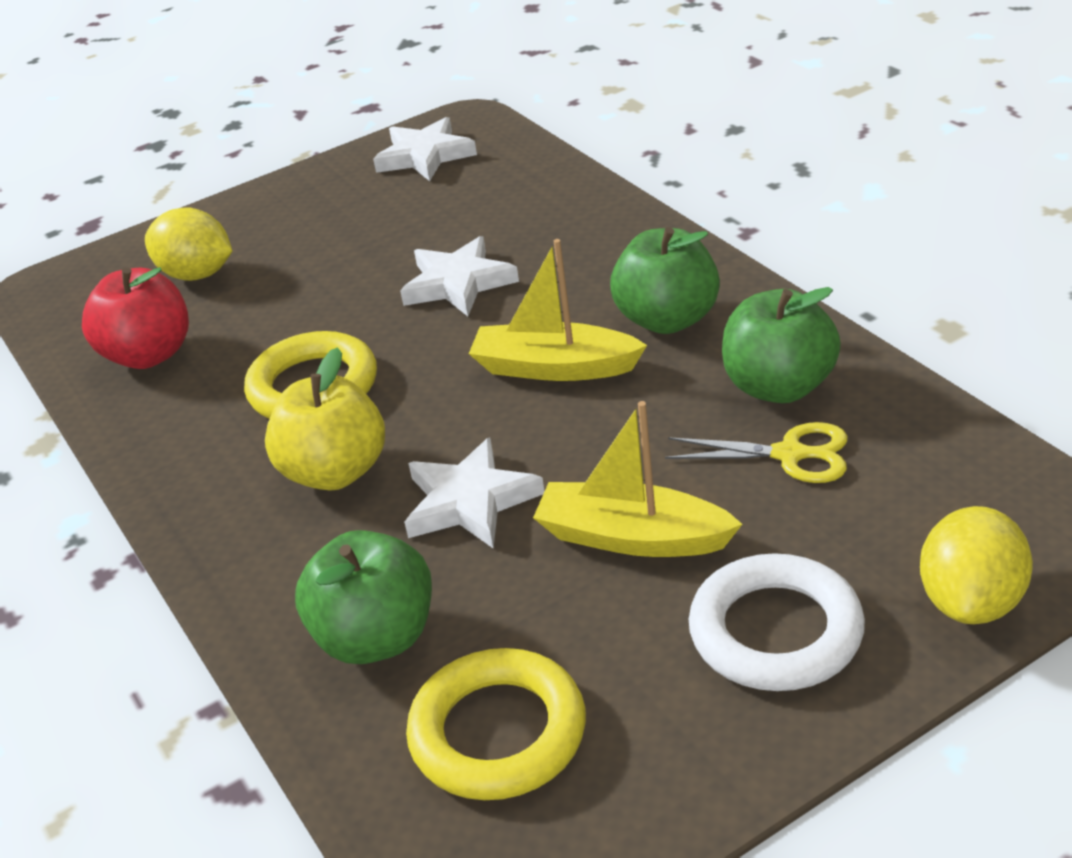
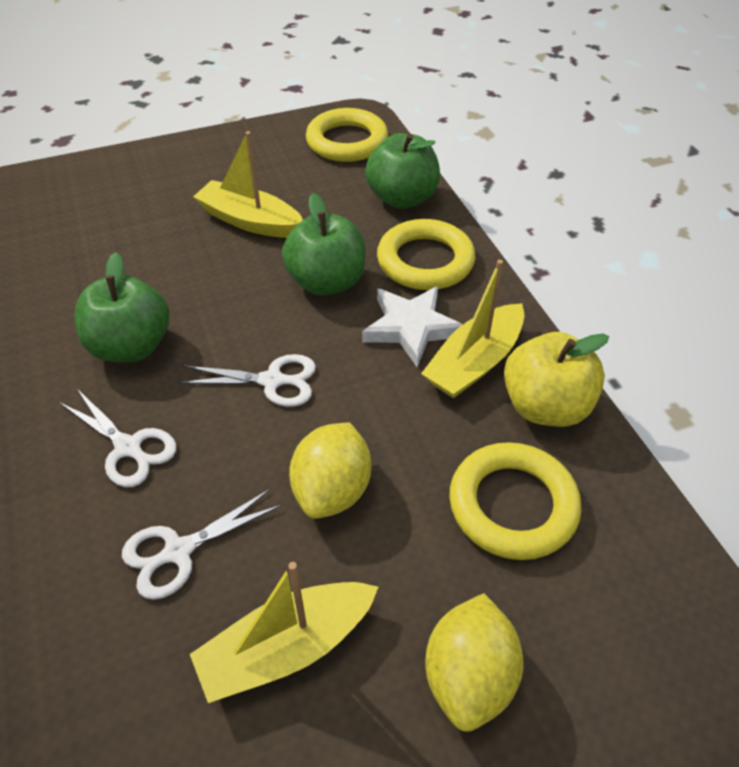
red apple: [82,267,189,369] = 1 -> none = 0
white ring: [689,553,865,691] = 1 -> none = 0
white scissors: none = 0 -> [59,389,177,487] [122,488,282,600] [178,354,316,407] = 3
white star: [373,117,477,181] [400,236,519,317] [404,437,545,549] = 3 -> [362,286,463,367] = 1
yellow boat: [469,239,647,381] [533,401,742,557] = 2 -> [190,562,378,703] [193,131,303,238] [421,260,524,398] = 3
yellow ring: [244,331,377,419] [406,648,586,800] = 2 -> [306,108,388,162] [377,219,475,290] [449,442,581,560] = 3
yellow scissors: [665,422,848,483] = 1 -> none = 0

